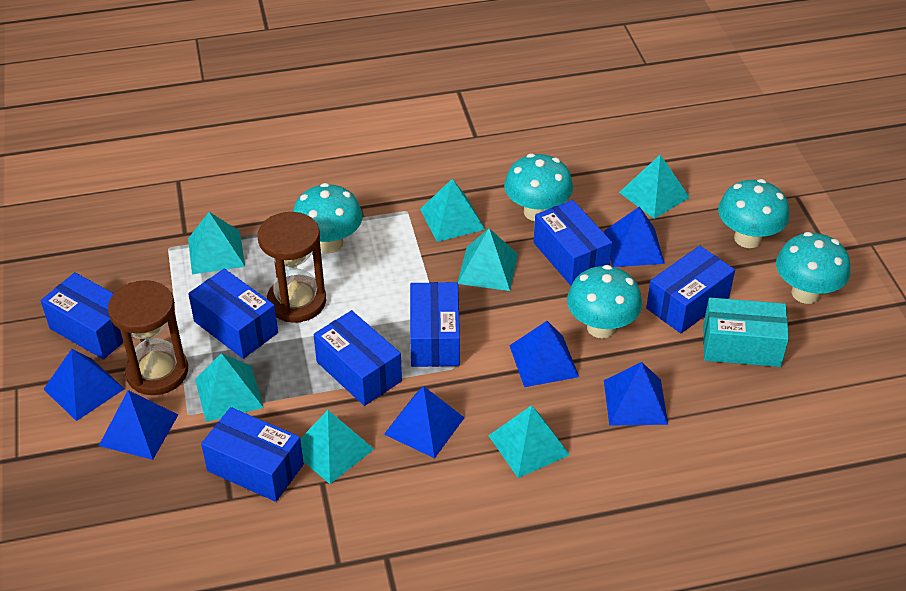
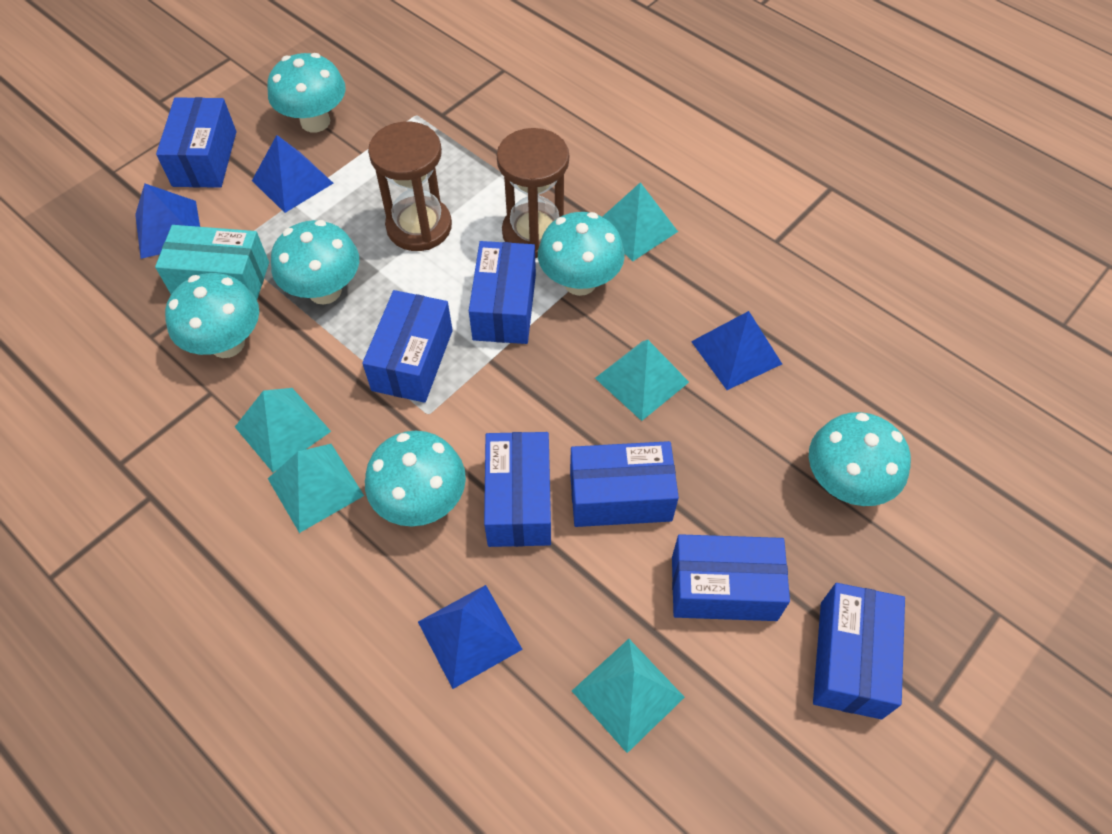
blue pyramid: [43,349,125,421] [99,390,178,460] [384,386,465,458] [509,321,579,387] [604,206,665,267] [604,362,668,426] = 6 -> [135,183,200,259] [252,135,333,213] [418,585,523,689] [691,311,782,390] = 4
turquoise mushroom: [293,183,362,253] [504,154,573,221] [567,265,642,338] [718,179,789,248] [776,232,850,304] = 5 -> [165,273,259,358] [267,53,346,132] [271,220,359,305] [365,431,466,526] [538,212,625,296] [809,412,911,506] = 6
turquoise pyramid: [188,212,245,274] [195,353,264,422] [300,410,374,484] [420,179,485,242] [458,228,518,291] [488,405,570,478] [619,154,690,219] = 7 -> [235,388,331,472] [268,444,364,533] [572,639,685,753] [595,340,689,421] [602,182,678,261] = 5

